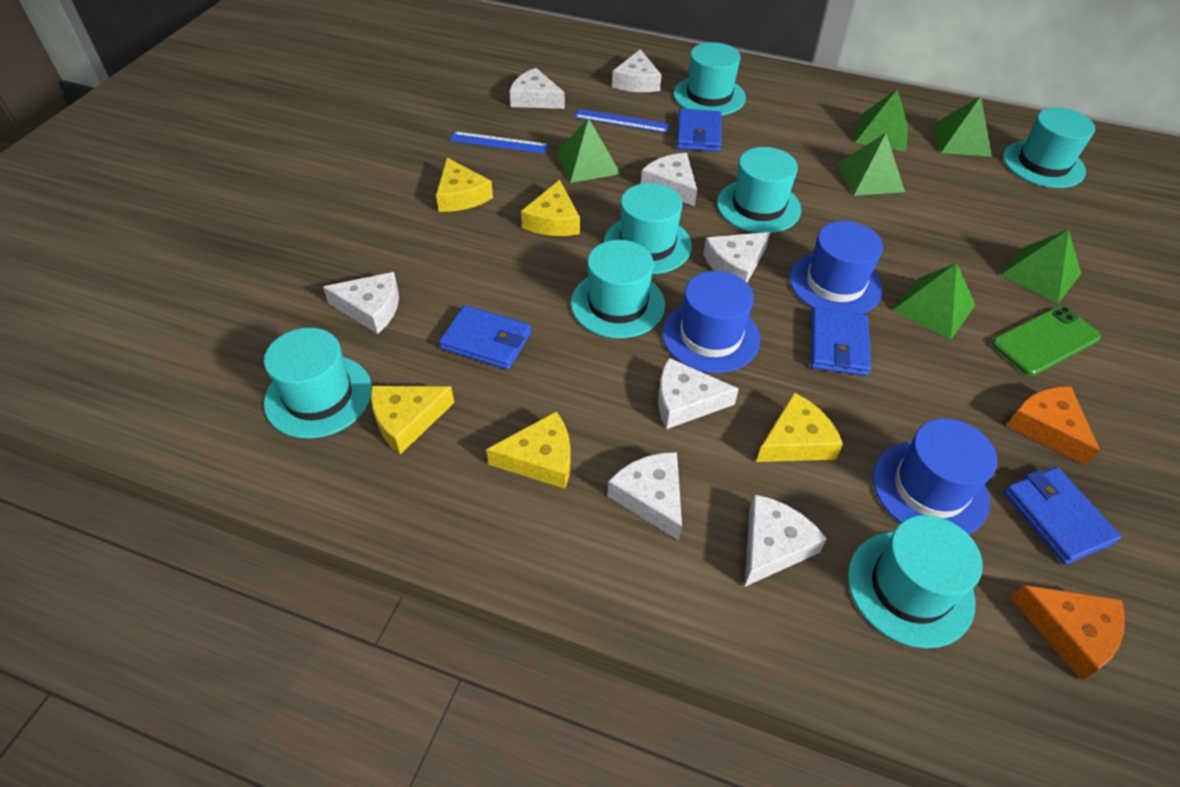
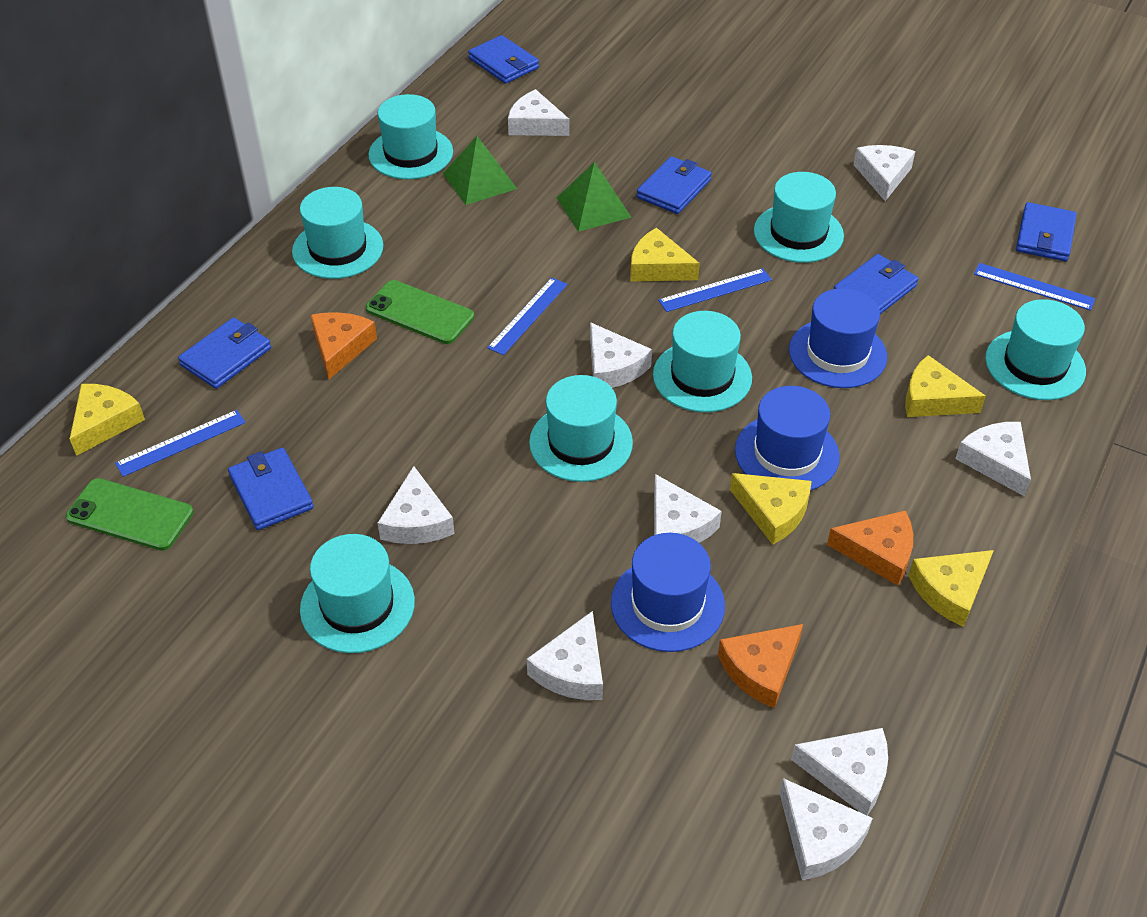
blue ruler: [450,132,549,154] [574,109,670,133] = 2 -> [115,410,246,477] [487,278,567,355] [658,268,772,312] [974,263,1095,311] = 4
blue wallet: [439,305,531,370] [677,109,721,152] [811,307,871,376] [1003,467,1121,565] = 4 -> [178,318,271,389] [228,448,314,530] [468,35,539,84] [637,156,712,214] [834,254,919,314] [1016,202,1077,261] = 6
green phone: [992,306,1101,376] = 1 -> [66,478,194,551] [366,280,474,344] = 2
green pyramid: [556,118,620,183] [837,133,905,196] [855,90,908,151] [892,263,975,339] [932,96,992,157] [1001,230,1081,304] = 6 -> [443,136,517,205] [557,162,632,232] = 2
orange cheese: [1006,386,1100,466] [1010,585,1125,681] = 2 -> [311,312,377,379] [718,624,803,709] [827,510,913,586] = 3
white cheese: [323,272,399,334] [510,68,565,109] [607,452,682,540] [612,49,662,92] [641,153,697,206] [658,358,739,429] [703,232,770,283] [745,494,827,587] = 8 -> [378,466,455,544] [508,89,569,136] [527,611,603,700] [590,322,652,388] [654,474,722,543] [780,778,873,880] [791,728,888,815] [854,145,915,201] [955,422,1031,497] = 9

